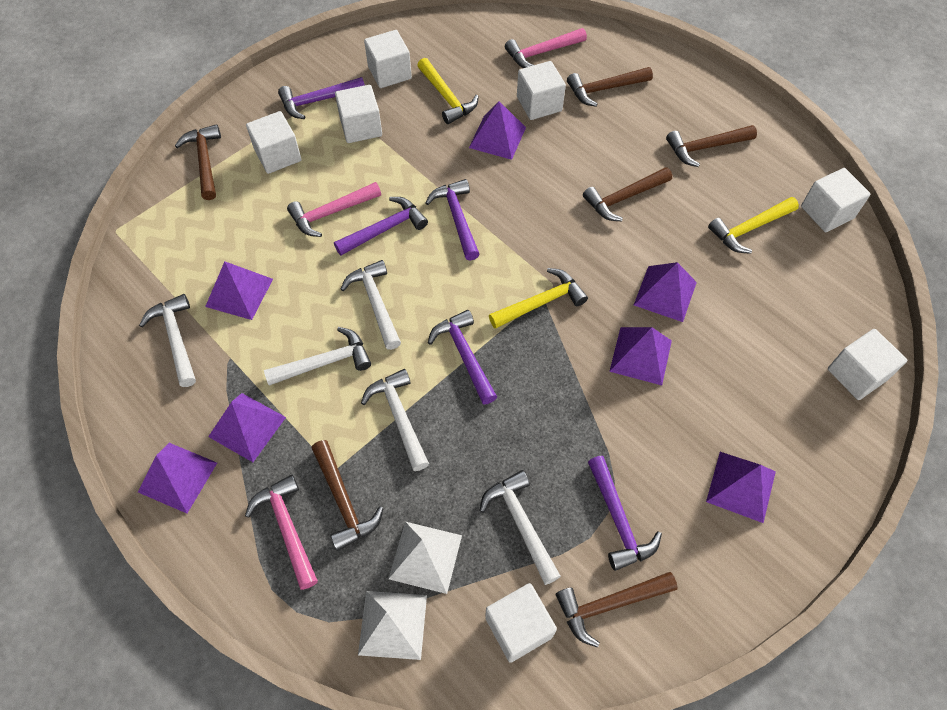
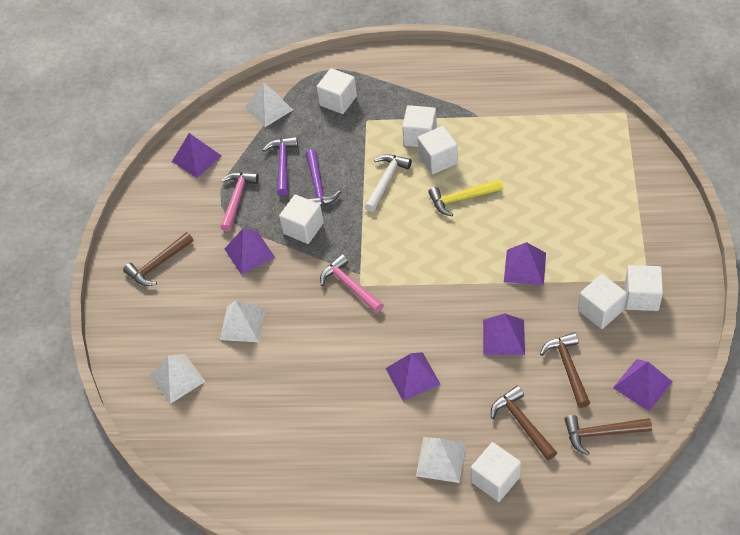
brown hammer: [175,124,221,200] [312,440,384,551] [556,572,678,648] [567,67,653,107] [583,167,672,221] [666,125,757,167] = 6 -> [123,232,193,286] [491,386,557,461] [540,332,590,408] [564,415,652,455] = 4
pink hammer: [245,475,318,590] [287,182,381,237] [505,28,587,68] = 3 -> [220,172,259,232] [320,254,384,313] = 2
purple hammer: [278,77,365,119] [334,197,428,255] [425,179,480,261] [428,310,497,404] [588,456,662,571] = 5 -> [262,137,298,196] [306,149,341,206] = 2
purple pyramid: [138,443,217,513] [205,261,273,320] [208,393,286,462] [469,101,526,160] [609,327,672,385] [634,262,697,322] [706,452,776,523] = 7 -> [172,133,222,178] [224,228,275,275] [385,352,441,401] [483,313,525,355] [504,242,546,285] [613,359,673,411] = 6
white hammer: [139,294,196,387] [264,327,371,386] [340,260,401,350] [361,369,429,471] [480,470,561,585] = 5 -> [365,154,412,212] = 1
white pyramid: [358,591,427,660] [389,522,462,594] = 2 -> [150,354,206,404] [220,301,266,342] [245,82,293,127] [416,437,466,483] = 4
yellow hammer: [417,58,479,124] [489,268,588,329] [708,197,799,254] = 3 -> [428,179,503,216] = 1

